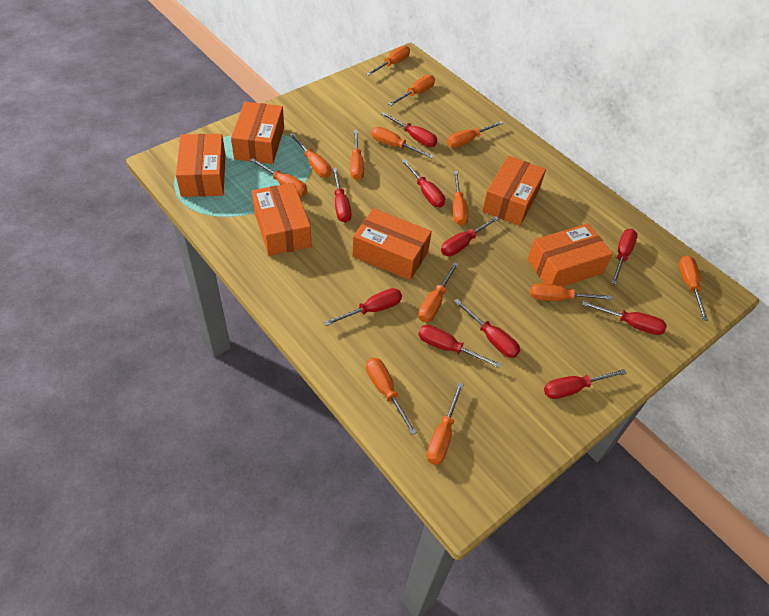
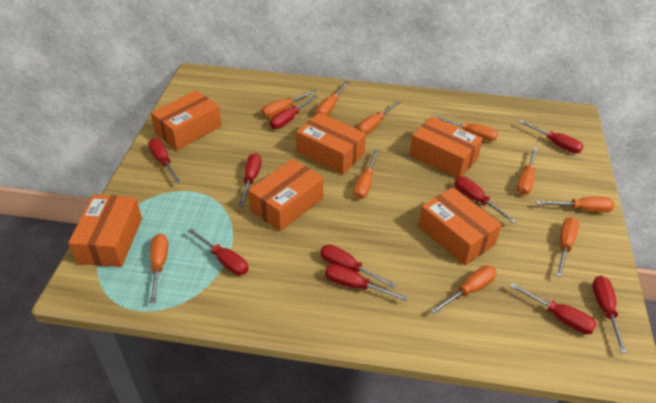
orange screwdriver: [250,158,307,196] [289,133,331,178] [350,130,364,180] [366,46,410,76] [366,358,417,435] [371,127,434,159] [388,75,435,106] [418,262,459,322] [426,382,464,465] [447,121,503,148] [453,171,469,226] [530,283,612,301] [679,255,708,321] = 13 -> [150,234,168,303] [262,90,317,118] [316,81,349,116] [354,149,379,199] [357,101,400,135] [430,265,497,314] [434,115,498,141] [517,147,538,195] [536,197,615,213] [556,217,579,277] = 10

